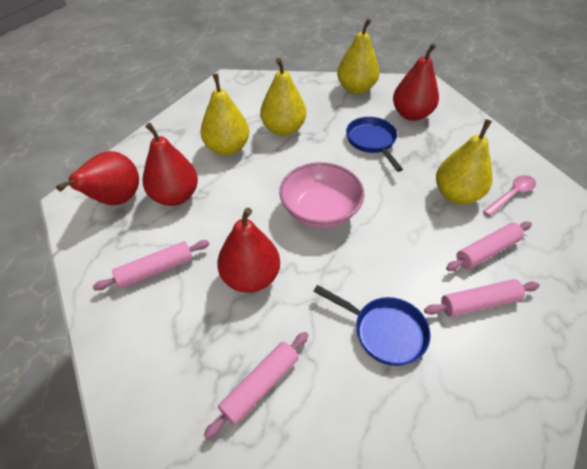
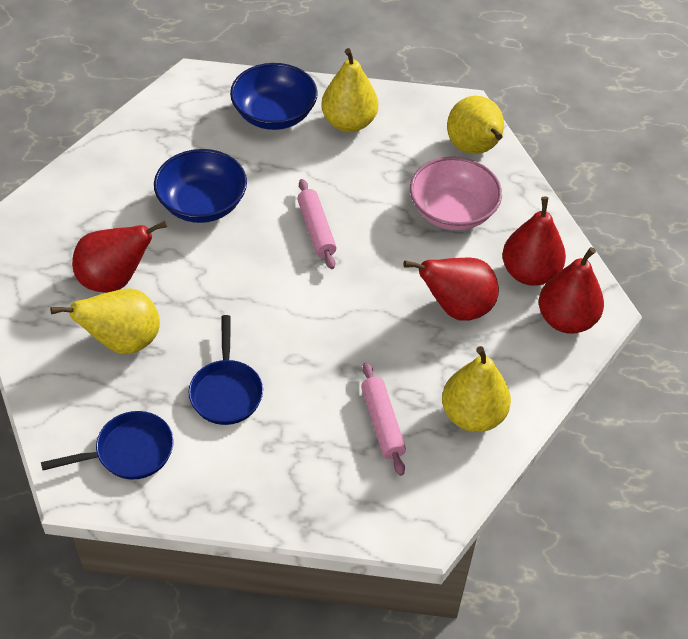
blue bowl: none = 0 -> [154,149,247,223] [230,63,318,130] = 2
pink rolling pin: [93,240,209,291] [204,332,308,440] [424,279,540,317] [446,221,532,271] = 4 -> [297,179,336,269] [361,362,406,476] = 2
pink spoon: [483,175,536,217] = 1 -> none = 0

